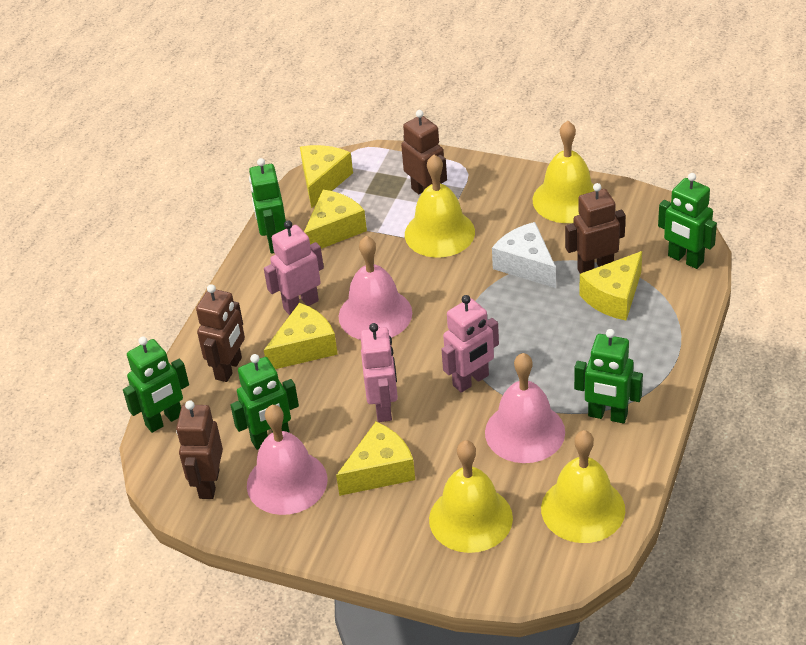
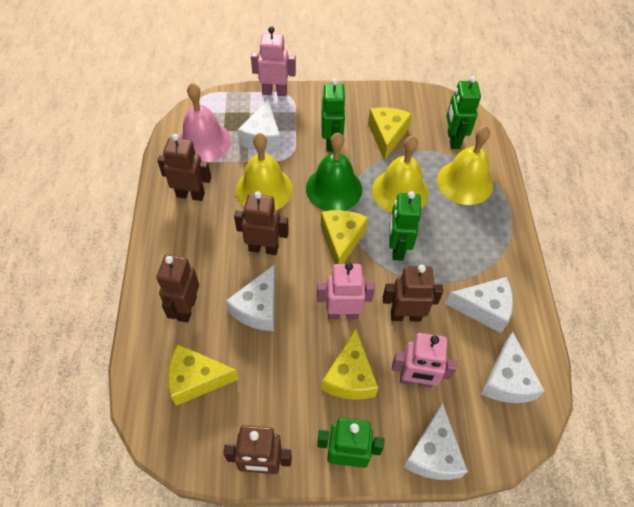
brown robot: [176,400,223,499] [196,284,245,382] [401,110,447,194] [565,183,626,274] = 4 -> [156,254,199,323] [157,134,211,201] [223,425,292,474] [234,191,289,255] [383,265,443,321] = 5
green bell: none = 0 -> [306,133,362,211] = 1
green robot: [123,337,189,433] [230,354,299,450] [249,158,286,254] [574,329,643,424] [658,173,717,269] = 5 -> [317,418,384,468] [321,79,346,152] [389,191,421,261] [447,76,481,149] = 4
pink bell: [247,405,328,515] [339,236,412,340] [485,353,565,463] = 3 -> [179,83,231,162] = 1
white cheese: [492,222,556,288] = 1 -> [226,265,275,331] [238,99,281,152] [404,402,468,480] [445,277,513,333] [482,332,545,403] = 5
yellow bell: [405,155,475,258] [429,440,513,553] [533,121,594,223] [541,430,625,543] = 4 -> [236,133,293,210] [372,136,429,213] [437,126,493,205] = 3
yellow cheese: [264,303,338,369] [300,145,353,208] [304,190,367,249] [336,422,415,496] [579,251,642,321] = 5 -> [168,344,239,406] [321,210,368,264] [322,328,378,400] [368,108,412,161] = 4

